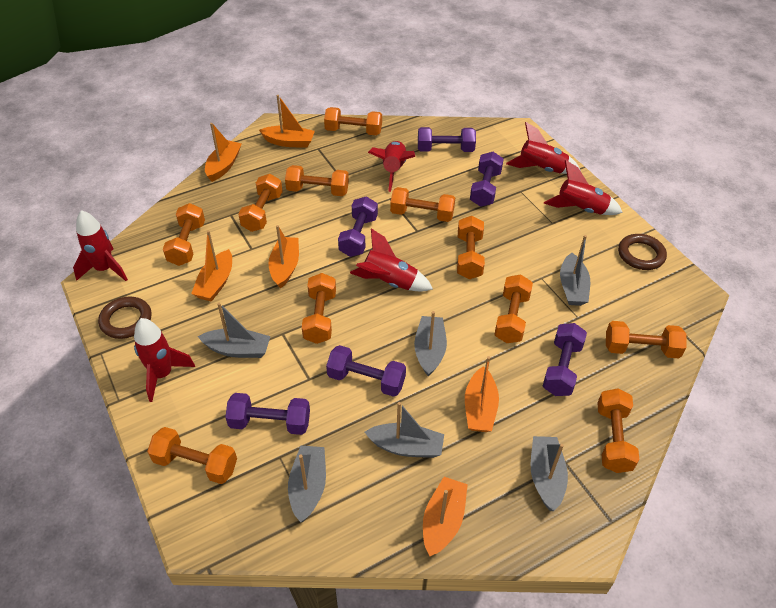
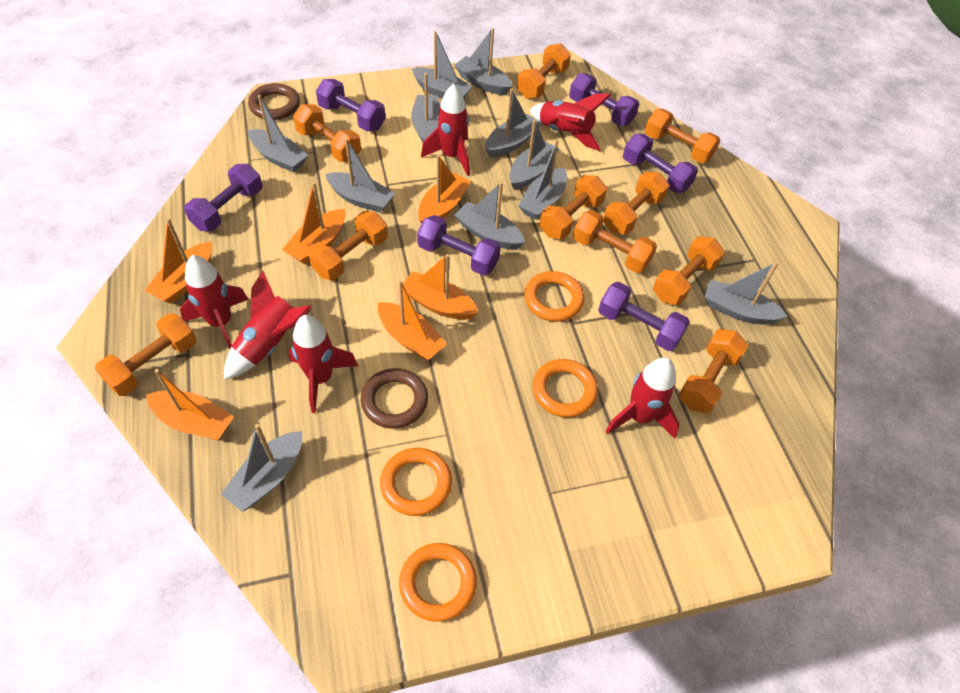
grey boat: [198,302,271,358] [288,446,326,523] [365,402,444,458] [414,311,447,376] [530,436,568,511] [560,235,590,306] = 6 -> [221,424,302,512] [248,95,308,172] [325,138,395,213] [411,73,440,143] [412,31,473,99] [454,28,513,95] [454,182,525,250] [485,89,541,157] [509,119,559,190] [518,139,567,220] [705,262,788,325] = 11
orange dumbbell: [147,427,237,484] [163,203,205,266] [238,174,283,232] [285,165,349,196] [302,273,336,344] [324,107,382,136] [390,187,455,222] [457,216,485,279] [494,274,533,343] [597,388,640,473] [606,321,687,358] = 11 -> [95,313,197,396] [293,104,361,162] [309,211,388,280] [517,43,571,99] [539,175,607,239] [573,210,657,273] [603,172,669,235] [645,109,720,163] [653,236,725,305] [678,329,748,414] = 10
orange ring: none = 0 -> [380,448,452,516] [399,543,477,622] [524,271,584,322] [532,359,598,418] = 4

